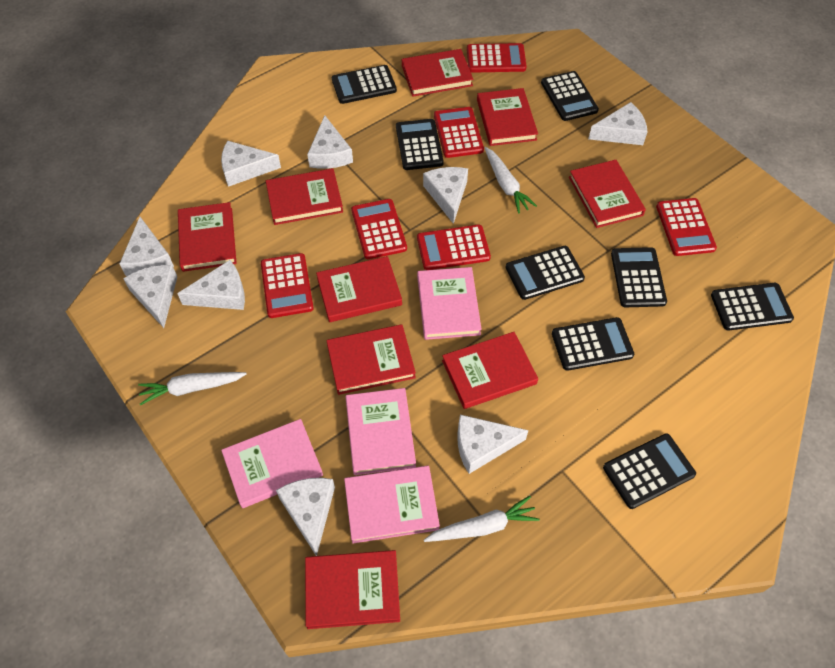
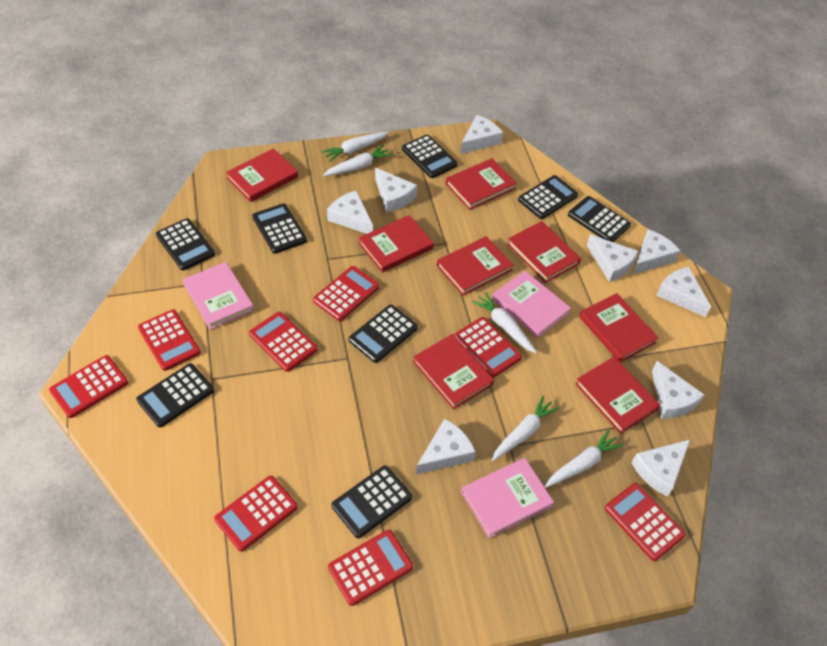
pink book: [221,419,323,508] [344,466,440,543] [346,388,416,475] [417,267,482,340] = 4 -> [182,262,254,329] [461,458,554,538] [492,271,571,338] = 3
red book: [178,202,237,272] [266,168,343,225] [305,550,400,629] [316,256,402,322] [326,324,416,395] [402,49,473,97] [442,332,538,409] [477,88,538,146] [569,160,646,228] = 9 -> [226,148,298,202] [359,215,434,273] [413,334,494,409] [437,236,513,296] [446,158,517,210] [507,221,581,283] [575,357,660,434] [579,293,659,362] = 8
red calculator: [261,253,314,318] [351,199,407,259] [417,224,491,270] [434,107,484,158] [467,43,527,73] [656,198,717,256] = 6 -> [49,355,128,418] [138,309,201,371] [214,476,298,552] [249,312,317,372] [313,266,380,321] [328,530,413,606] [454,317,522,378] [605,483,686,561] = 8
white carrot: [138,372,247,405] [424,496,540,542] [484,147,537,214] = 3 -> [321,131,390,162] [323,145,392,176] [472,292,537,353] [492,395,560,462] [545,430,624,488] = 5

